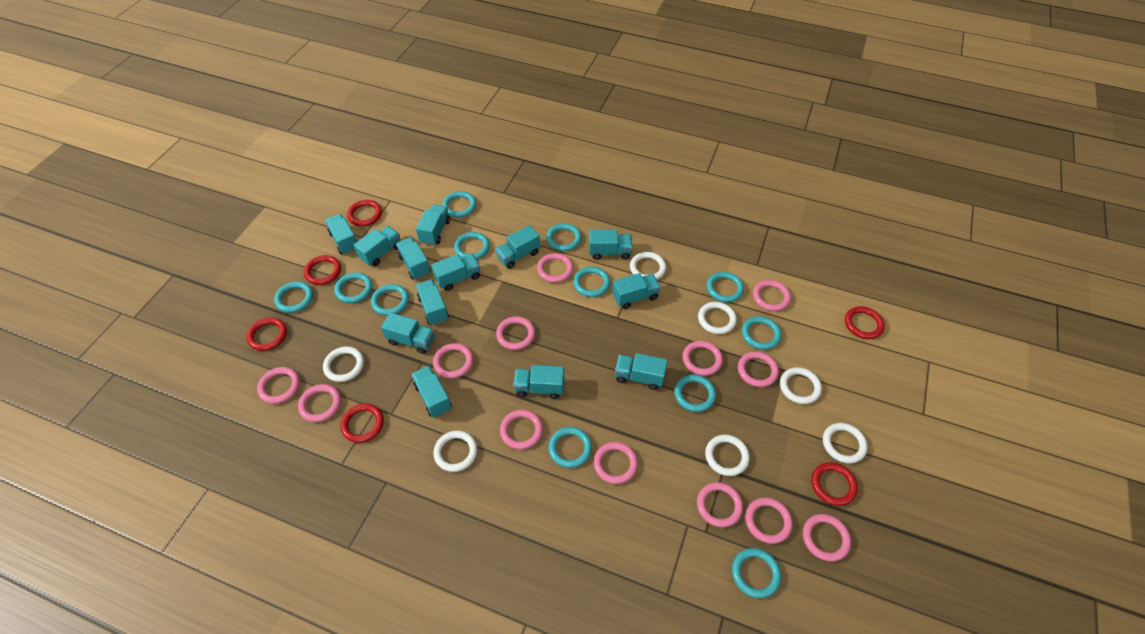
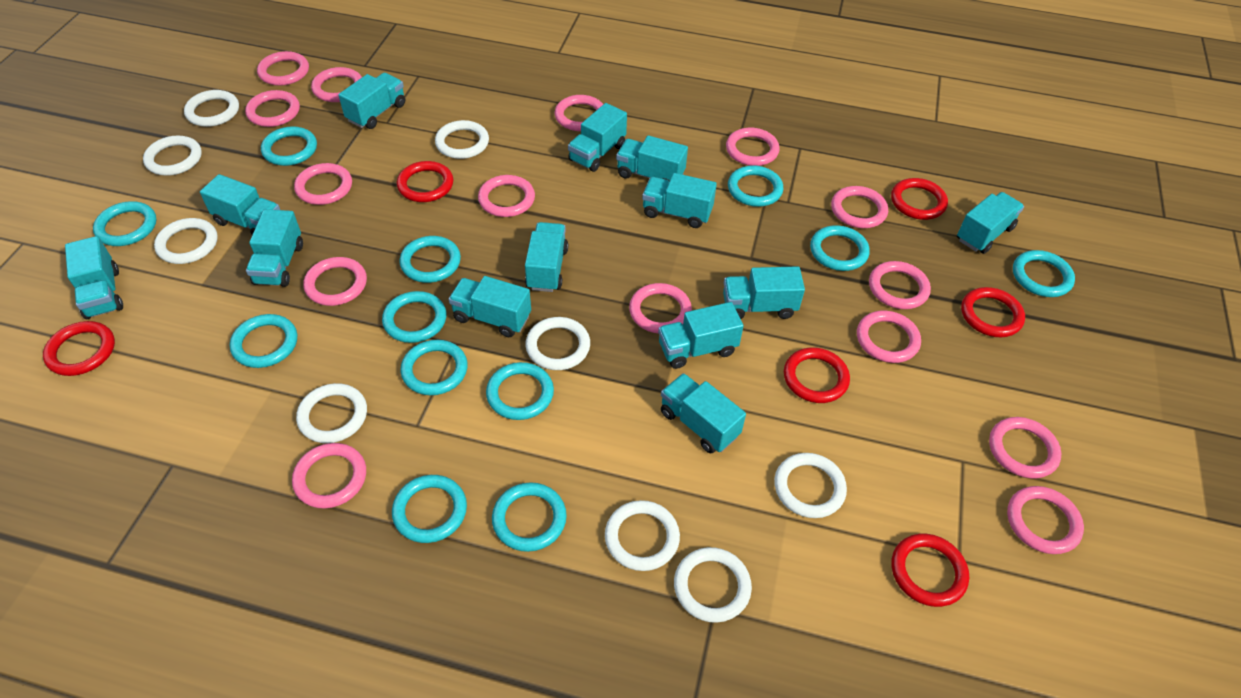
pink ring: [257,367,300,404] [298,384,341,422] [433,343,473,378] [496,316,535,350] [500,410,543,450] [537,253,573,283] [594,442,638,484] [682,341,723,376] [697,482,743,527] [738,351,779,387] [745,497,793,544] [753,280,791,311] [803,514,851,562] = 13 -> [245,90,300,127] [257,51,309,86] [292,443,366,508] [294,163,352,205] [303,257,367,306] [311,67,362,102] [478,175,535,217] [554,95,603,131] [629,283,692,333] [726,128,780,166] [831,186,888,228] [857,311,921,363] [869,261,931,309] [989,417,1061,479] [1007,486,1084,554] = 15
white ring: [323,346,364,382] [433,431,477,472] [630,252,666,280] [698,302,737,334] [705,435,750,476] [780,367,822,404] [823,423,868,464] = 7 -> [143,136,202,176] [154,218,218,264] [184,90,239,127] [296,383,367,443] [435,120,489,159] [525,317,590,370] [605,500,680,571] [674,547,752,623] [774,453,847,518] = 9

